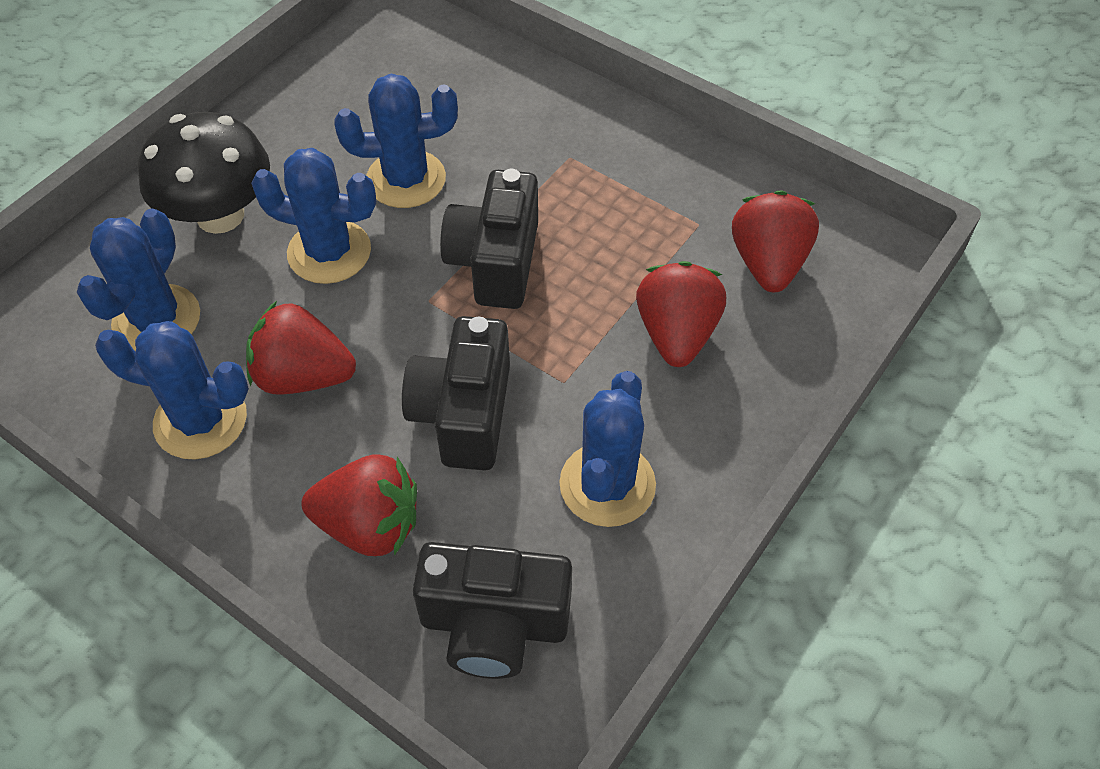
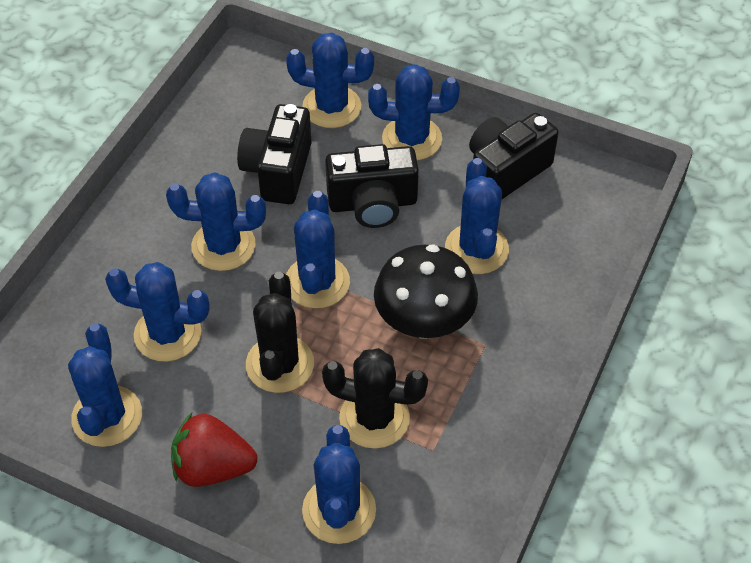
black cactus: none = 0 -> [246,272,314,393] [322,348,428,449] = 2
blue cactus: [77,209,200,351] [95,321,249,460] [251,148,376,284] [334,74,458,208] [559,371,656,527] = 5 -> [68,323,142,447] [105,262,210,362] [166,172,266,271] [286,33,374,128] [286,191,350,309] [302,425,376,544] [368,64,460,161] [445,158,509,274] = 8
red strawberry: [246,301,356,395] [301,455,417,556] [636,261,726,367] [732,190,819,292] = 4 -> [171,413,257,487] = 1

